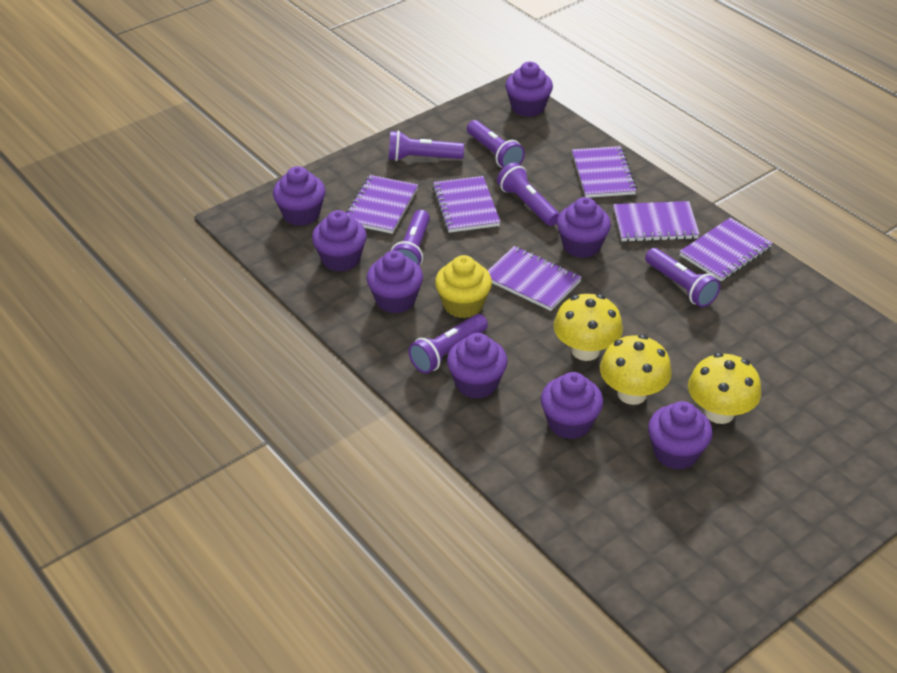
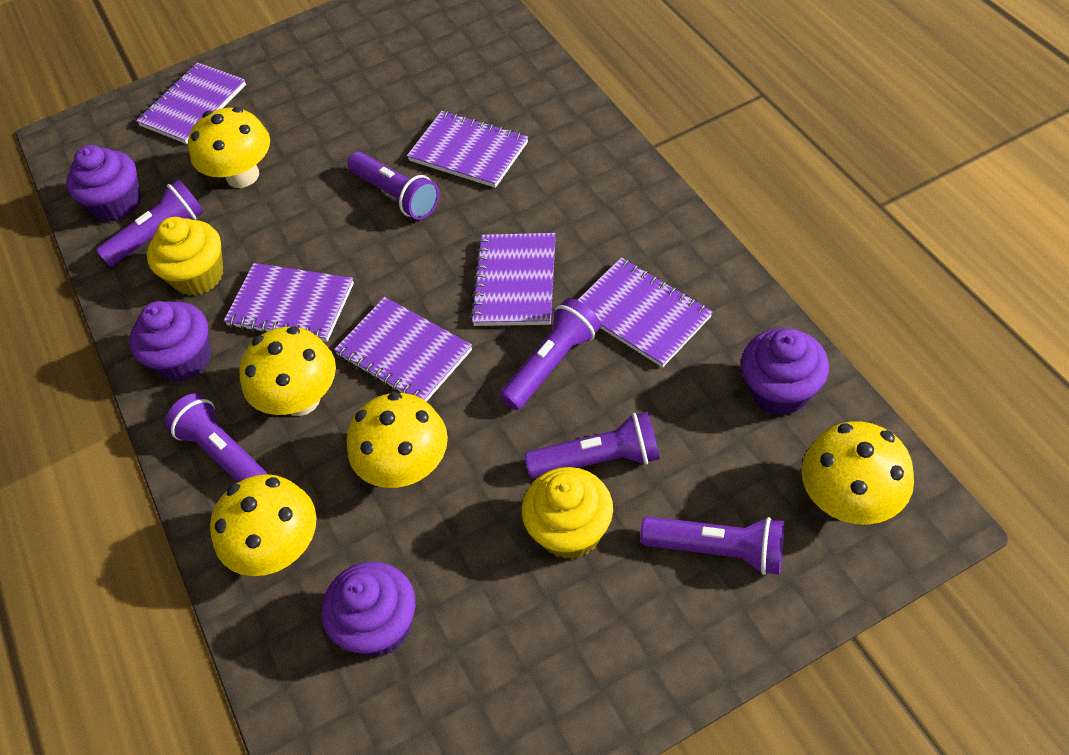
purple cupcake: [273,166,326,226] [312,210,367,272] [366,251,423,313] [447,333,508,399] [505,62,553,117] [541,372,603,439] [557,197,611,258] [648,401,713,470] = 8 -> [66,145,141,222] [129,301,211,382] [322,561,415,657] [741,328,829,415] = 4
yellow cupcake: [435,255,492,318] = 1 -> [147,217,223,296] [522,467,613,559] = 2
yellow mushroom: [554,294,623,361] [600,335,672,405] [688,353,761,424] = 3 -> [188,107,270,188] [210,474,317,576] [239,327,336,416] [347,392,448,488] [802,421,914,525] = 5

